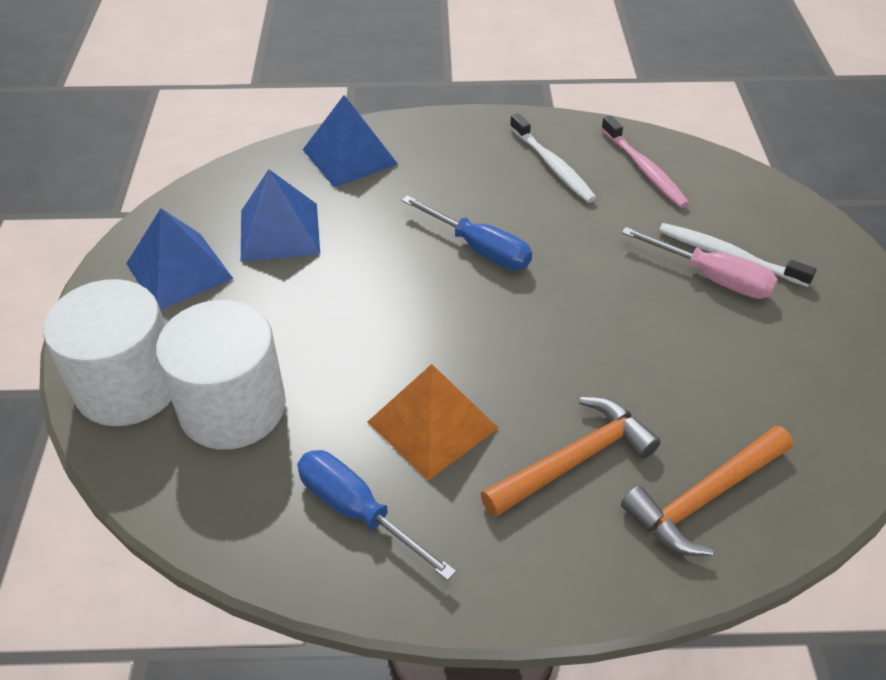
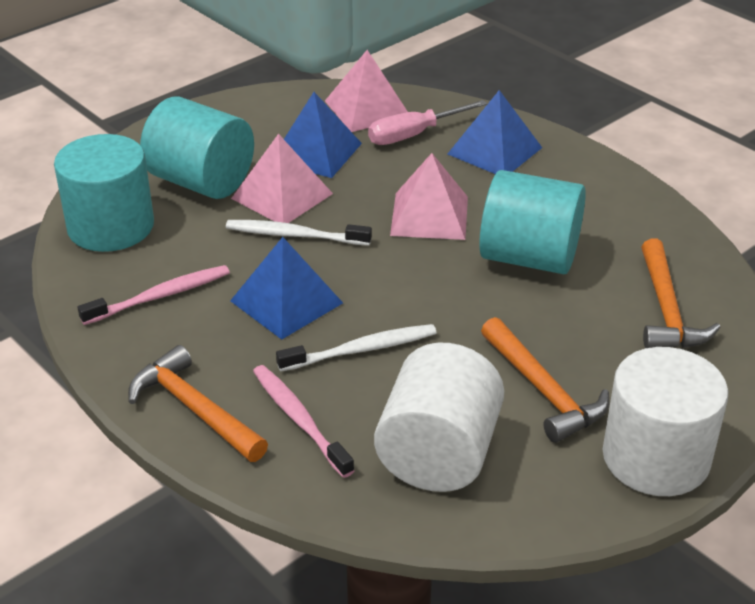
blue screwdriver: [297,450,456,581] [401,195,532,270] = 2 -> none = 0
orange hammer: [481,397,661,517] [621,426,793,556] = 2 -> [128,345,268,462] [481,317,609,443] [641,239,721,348] = 3
orange pyramid: [368,364,498,481] = 1 -> none = 0
pink pyramid: none = 0 -> [231,134,333,223] [325,50,408,132] [390,153,468,240] = 3
pink toothbrush: [601,116,689,208] = 1 -> [78,265,230,325] [253,365,355,478] = 2
turquoise cylinder: none = 0 -> [54,134,154,252] [140,97,254,199] [479,170,586,274] = 3

